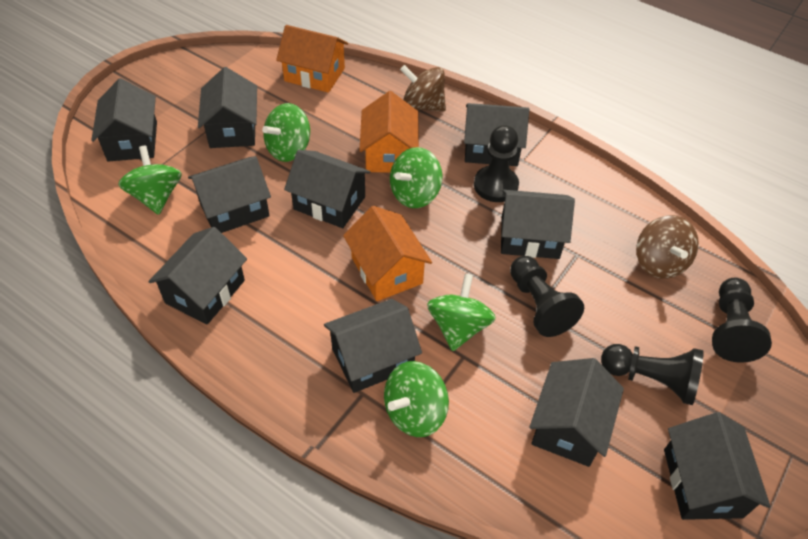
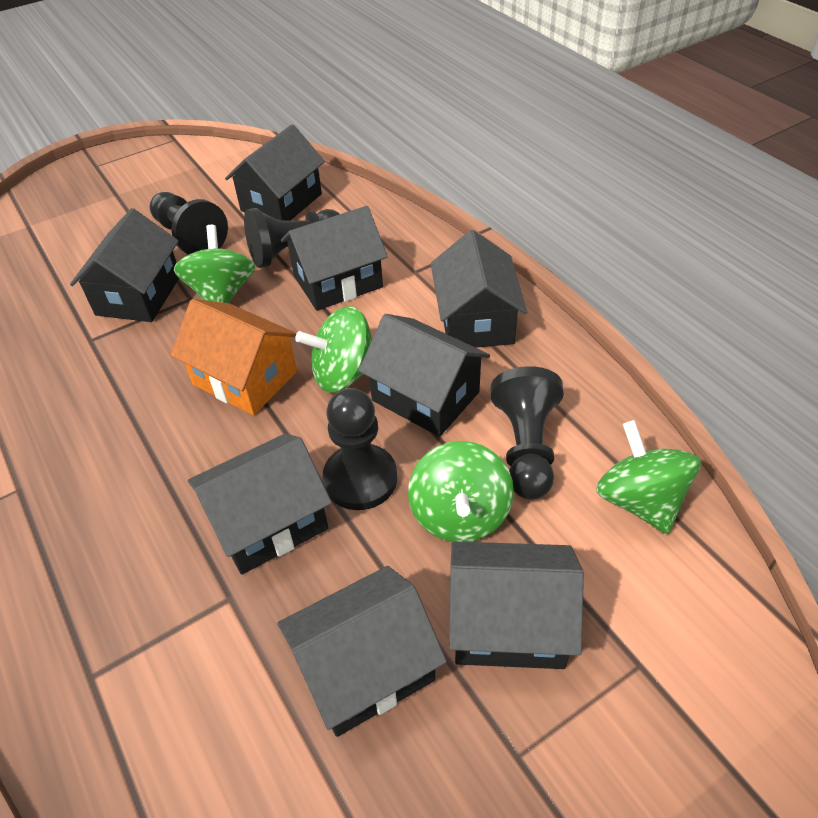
black house: [91,78,157,162] [148,227,247,325] [188,156,271,233] [198,67,257,148] [284,150,370,228] [324,299,422,393] [464,103,529,166] [501,190,575,259] [529,358,624,467] [664,412,771,520] = 10 -> [70,208,179,322] [188,433,332,575] [225,124,325,221] [277,566,447,737] [281,206,388,311] [359,314,490,437] [431,230,527,348] [449,541,584,669] = 8
brown spinning top: [400,65,446,111] [636,215,699,279] = 2 -> none = 0
green spinning top: [118,146,182,215] [262,103,310,162] [384,361,449,437] [390,147,442,208] [427,273,496,351] = 5 -> [174,225,255,303] [295,306,372,393] [408,441,514,542] [596,420,701,534] = 4
orange house: [276,25,348,93] [343,206,432,301] [359,91,419,173] = 3 -> [170,299,297,415] = 1

